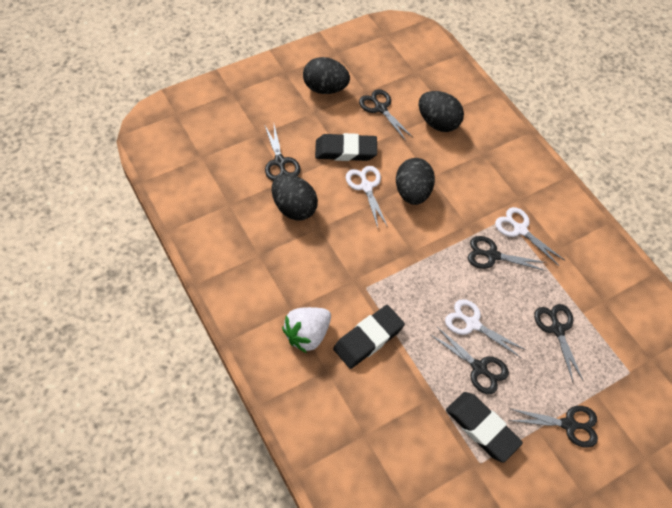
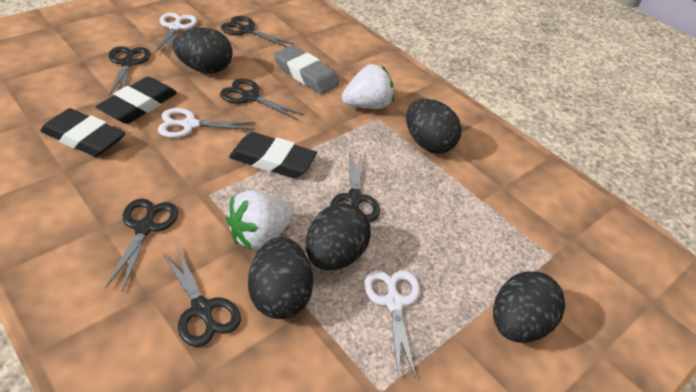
black egg: [272,174,318,221] [303,57,350,94] [396,158,435,205] [419,91,464,132] = 4 -> [173,28,233,73] [248,237,313,319] [306,203,371,271] [406,99,462,153] [493,271,565,343] = 5
grey eraser: none = 0 -> [274,45,340,94] = 1
white strawberry: [282,307,331,353] = 1 -> [226,190,294,250] [342,64,394,109] = 2

